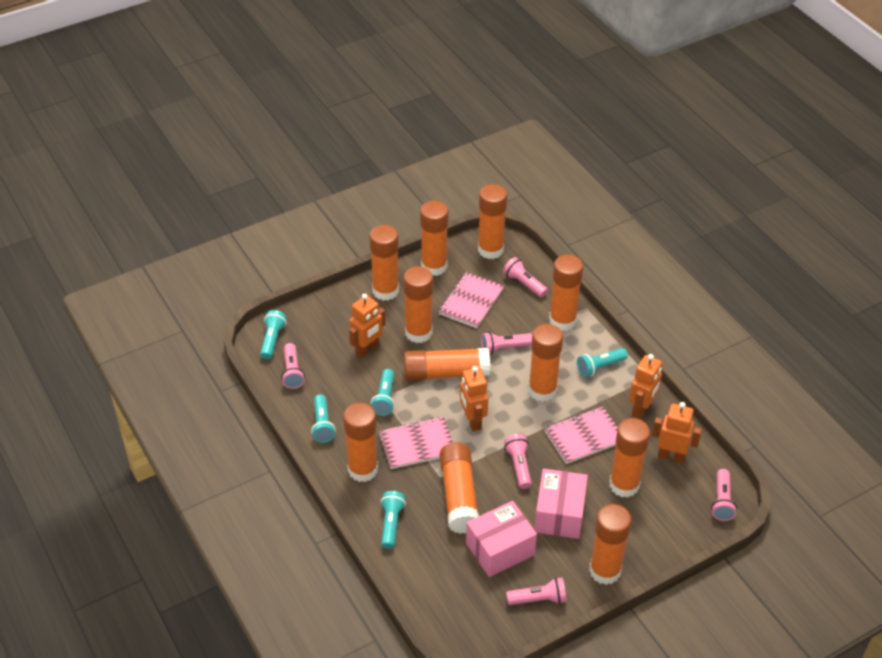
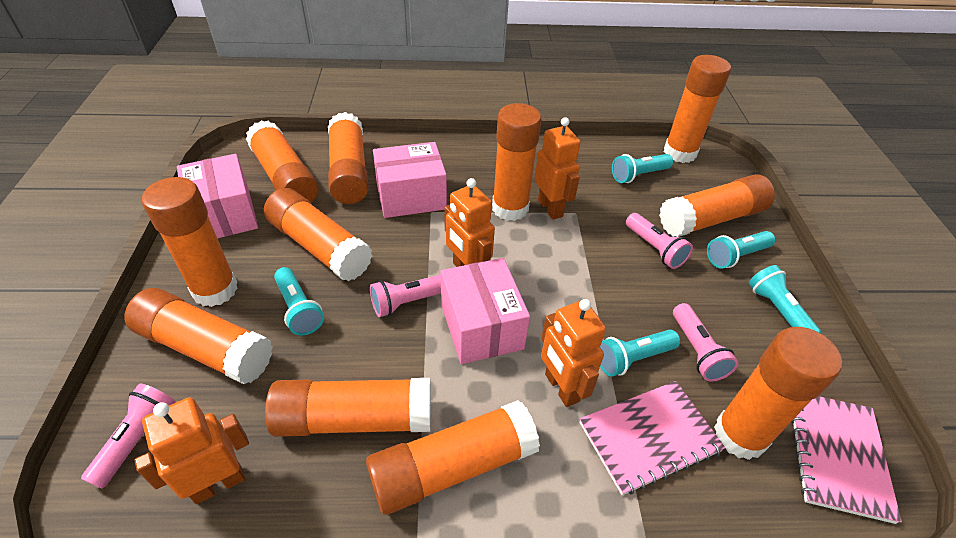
pink box: [466,501,537,577] [534,469,588,539] = 2 -> [177,154,258,238] [373,142,447,218] [441,258,530,364] = 3
pink flashlight: [281,343,305,389] [481,332,532,355] [503,257,548,297] [504,434,532,489] [506,577,567,605] [711,469,737,521] = 6 -> [81,384,176,489] [370,275,441,317] [626,213,693,269] [673,303,738,382] = 4
pink notebook: [379,417,453,469] [438,272,504,328] [544,407,618,464] = 3 -> [579,381,725,495] [791,396,902,524] = 2

